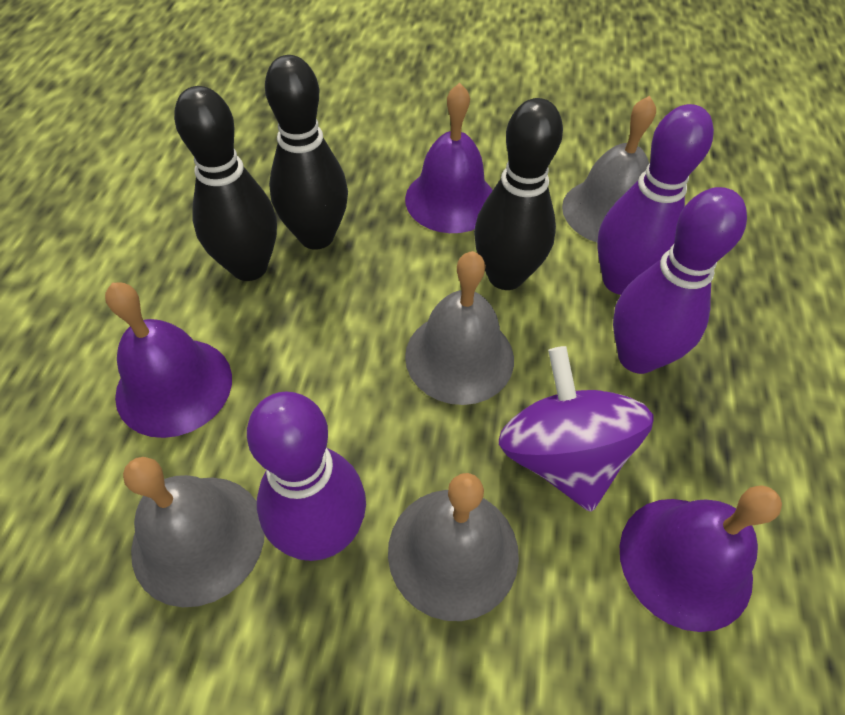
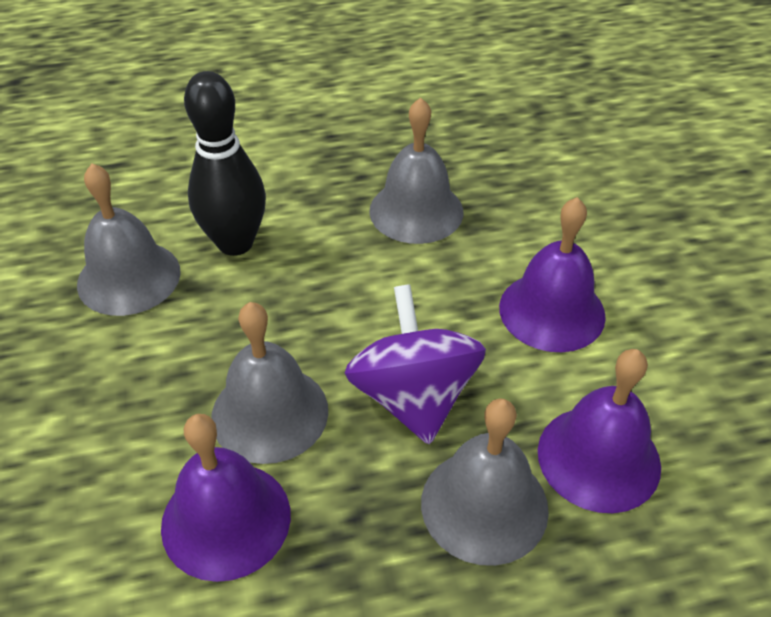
black bowling pin: [174,86,277,281] [265,55,348,250] [474,98,563,290] = 3 -> [184,71,266,256] = 1
purple bowling pin: [247,392,366,561] [597,104,714,295] [613,187,747,374] = 3 -> none = 0

